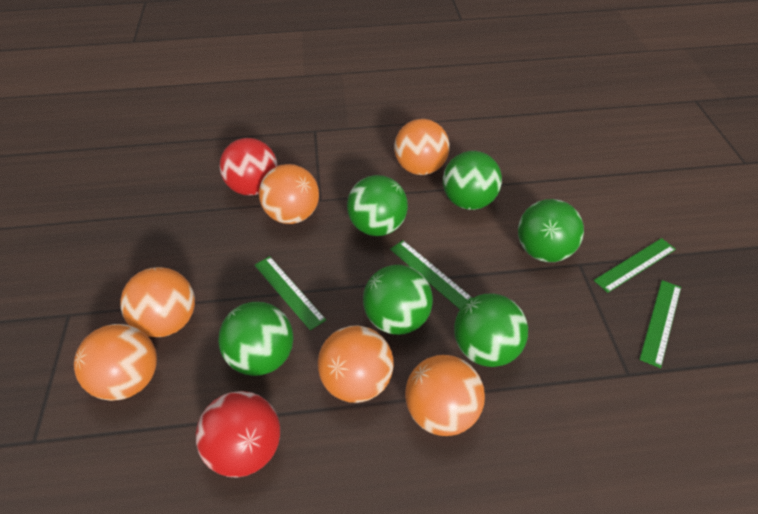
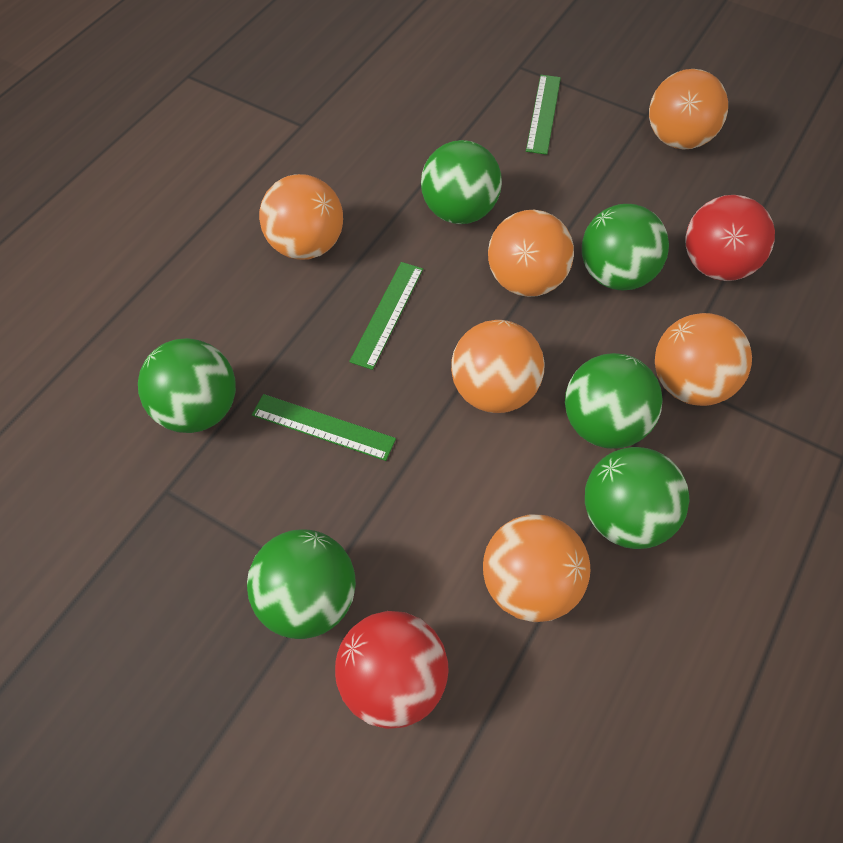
green ruler: [255,256,326,330] [390,240,472,309] [594,238,676,293] [639,280,681,368] = 4 -> [252,394,396,461] [349,262,423,370] [526,75,561,155] = 3

